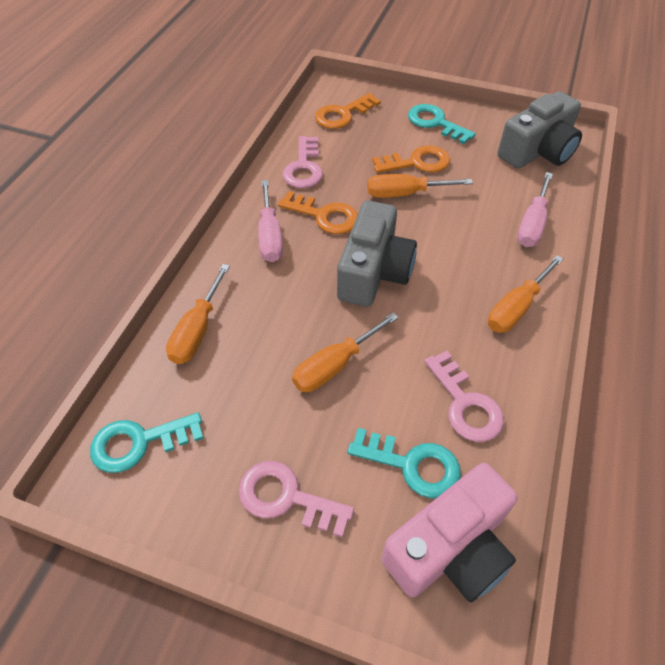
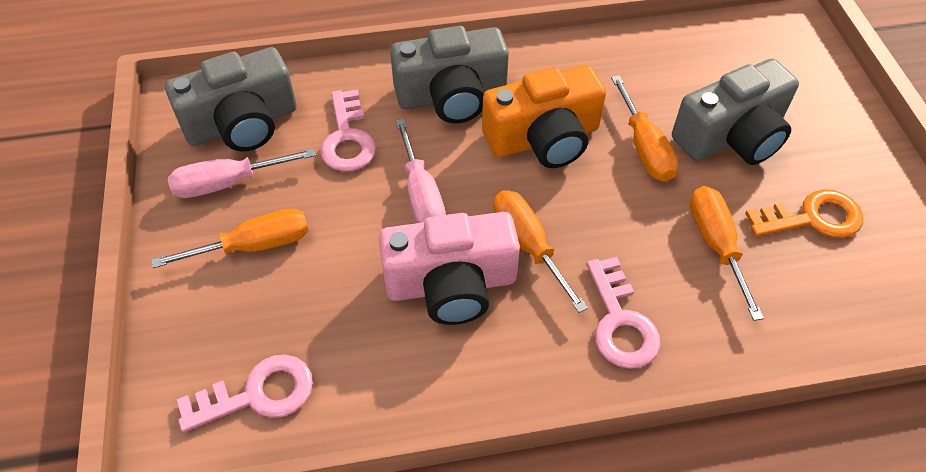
grey camera: [337,200,417,307] [498,91,582,169] = 2 -> [165,47,297,152] [390,26,509,123] [672,59,799,165] = 3
orange camera: none = 0 -> [482,65,606,168] = 1
orange key: [278,191,358,234] [315,93,381,129] [372,145,450,173] = 3 -> [745,189,863,238] = 1
turquoise key: [90,412,204,473] [348,428,461,498] [408,104,476,144] = 3 -> none = 0

